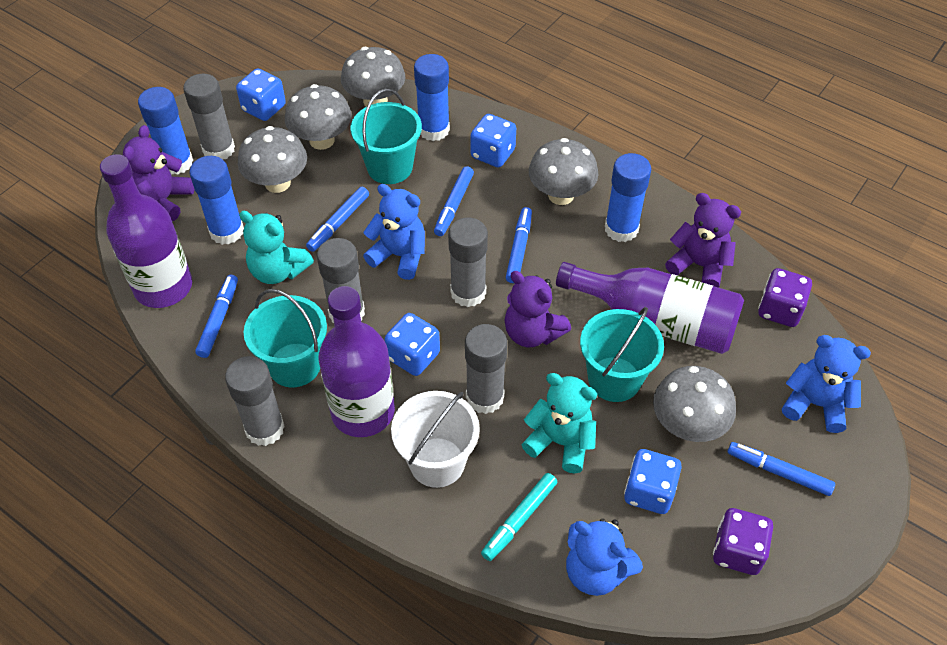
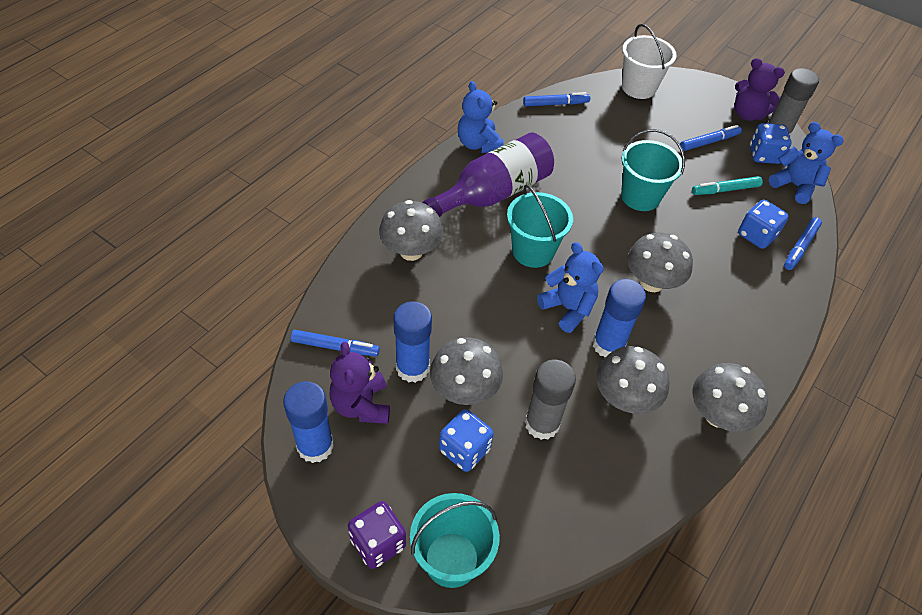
blue dice: [236,68,286,121] [385,313,440,376] [471,114,516,168] [624,449,682,514] = 4 -> [439,409,494,472] [738,199,789,249] [750,123,792,164] = 3
blue glue stick: [138,87,193,175] [189,156,244,245] [414,54,450,141] [605,153,651,242] = 4 -> [283,381,334,463] [393,301,432,383] [593,279,646,358] = 3
blue marker: [195,275,238,358] [306,187,369,252] [434,166,474,236] [506,207,532,283] [727,442,835,496] = 5 -> [291,330,380,356] [523,92,590,106] [680,125,742,151] [784,217,822,270] = 4
grey glue stick: [183,74,235,159] [225,356,285,446] [317,238,365,323] [448,218,488,307] [465,324,507,414] = 5 -> [525,360,576,440] [767,68,819,137] = 2
purple bottle: [100,154,192,308] [318,286,395,437] [556,262,744,354] = 3 -> [422,132,554,217] = 1
purple dice: [713,508,773,575] [758,268,812,327] = 2 -> [348,501,406,569] = 1
purple teddy bear: [123,125,195,221] [504,271,571,347] [665,193,741,288] = 3 -> [329,342,390,424] [734,58,785,121] = 2
turquoise teddy bear: [239,211,314,284] [521,373,597,473] = 2 -> none = 0

